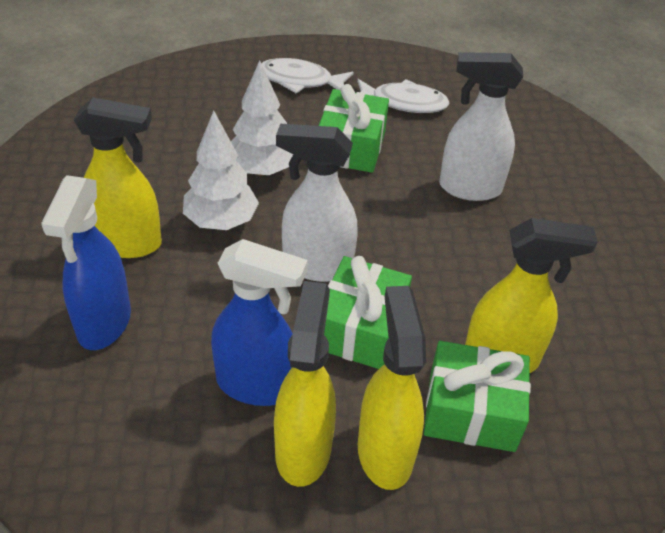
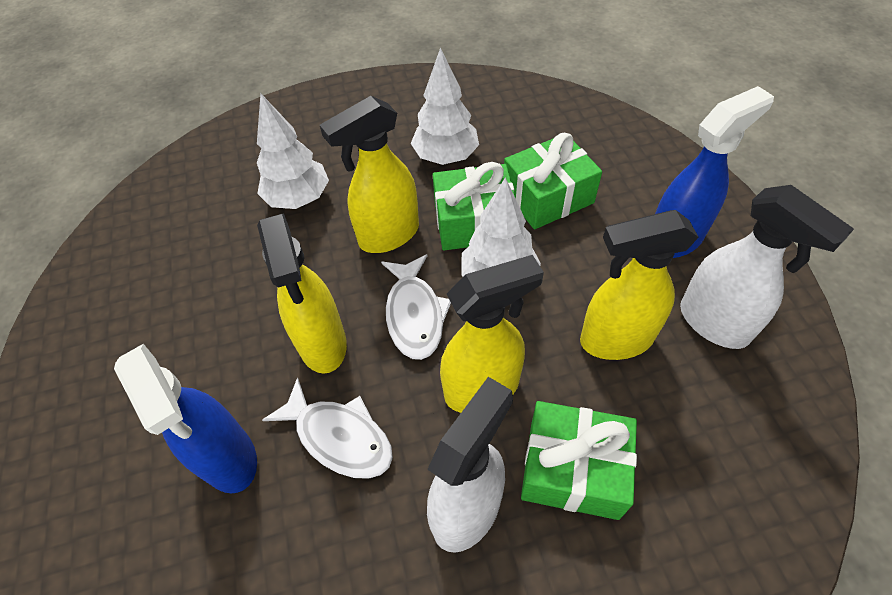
white tree: [183,110,259,230] [231,60,293,176] = 2 -> [257,93,329,209] [411,47,479,165] [461,177,541,277] = 3

